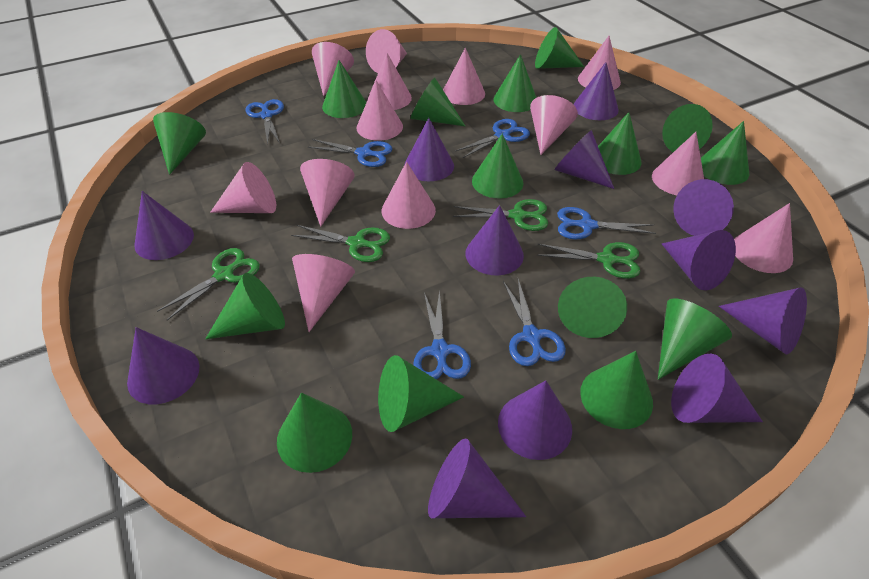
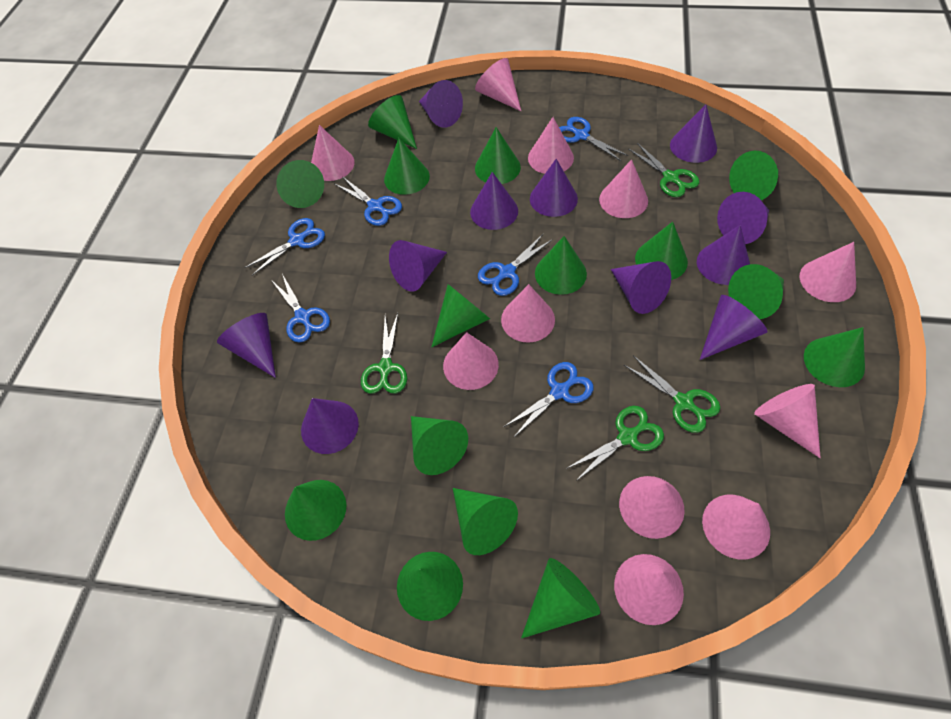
pink cone: [210,162,276,213] [292,254,355,332] [300,159,355,227] [312,42,354,96] [357,80,403,141] [366,29,407,73] [368,53,412,110] [382,162,436,229] [443,48,485,105] [530,95,578,155] [578,36,621,90] [652,132,704,195] [734,203,793,273] = 13 -> [311,125,355,181] [443,332,499,390] [475,58,521,111] [501,284,555,343] [528,117,574,174] [599,159,648,218] [614,554,684,625] [619,476,685,539] [702,495,770,560] [754,384,821,458] [800,242,856,302] = 11
purple cone: [127,327,199,404] [135,191,194,260] [404,118,454,181] [428,439,526,518] [465,205,524,275] [498,380,572,460] [554,130,614,189] [573,62,619,120] [662,230,736,290] [671,354,763,423] [673,179,734,236] [719,287,807,354] = 12 -> [217,313,276,378] [301,398,359,454] [389,240,447,292] [419,80,463,128] [470,172,518,230] [530,159,578,217] [611,261,671,314] [670,104,717,163] [697,225,750,285] [700,295,767,360] [717,192,769,244] = 11

